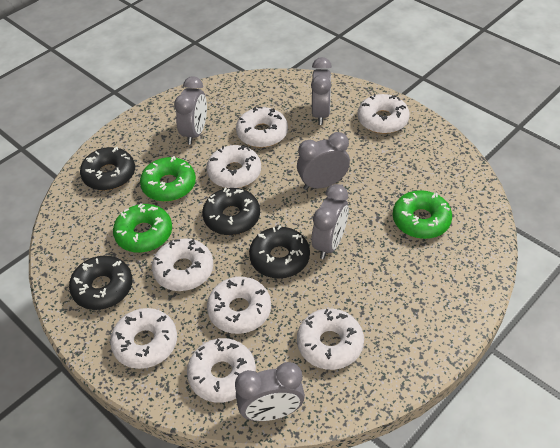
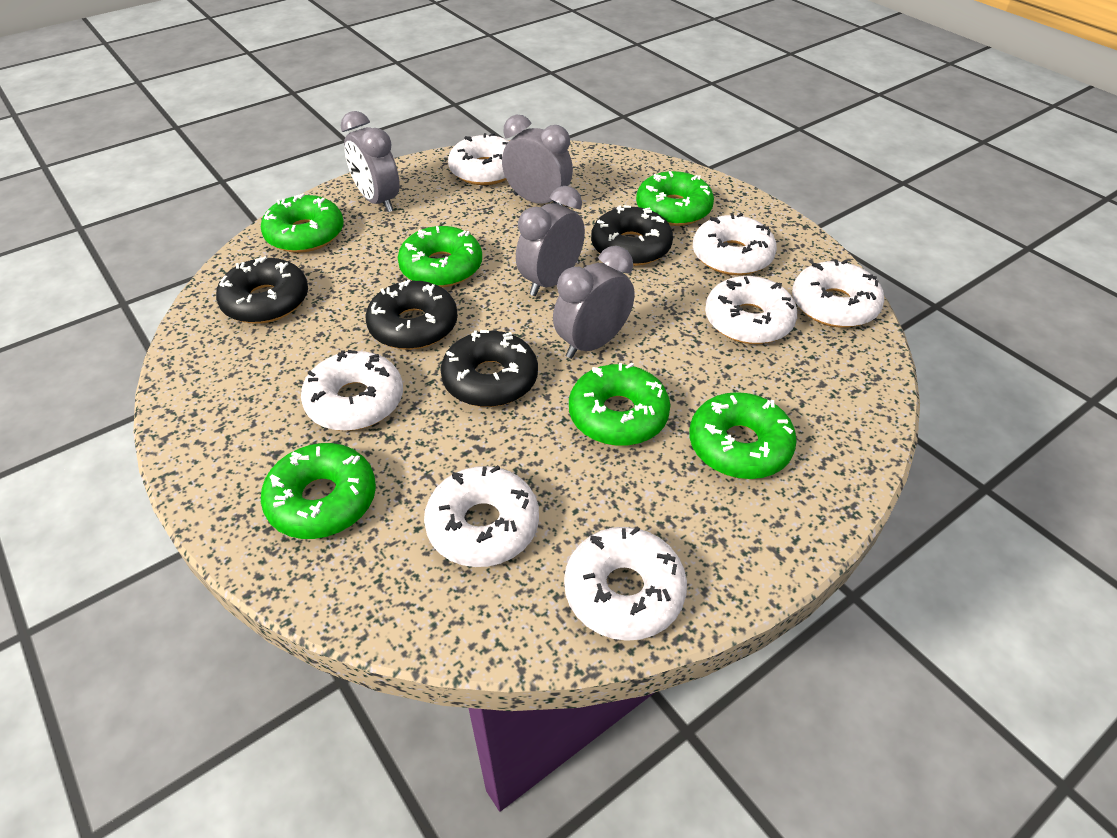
green donut: [113,203,172,253] [140,156,196,202] [393,190,452,239] = 3 -> [261,193,344,253] [261,443,376,539] [398,226,482,287] [569,363,670,446] [636,171,714,226] [689,392,797,479] = 6
grey clock: [174,76,207,145] [235,362,305,421] [297,132,350,190] [311,57,332,125] [312,184,349,259] = 5 -> [341,111,400,212] [502,115,573,206] [516,186,585,296] [553,246,635,359] = 4
white donut: [110,308,177,369] [152,238,213,291] [187,338,256,403] [206,145,261,188] [207,277,271,334] [236,107,288,148] [297,308,364,370] [358,94,410,134] = 8 -> [301,350,403,431] [424,465,539,567] [448,133,509,185] [564,527,687,641] [693,213,777,275] [705,276,797,344] [792,260,884,328] = 7

